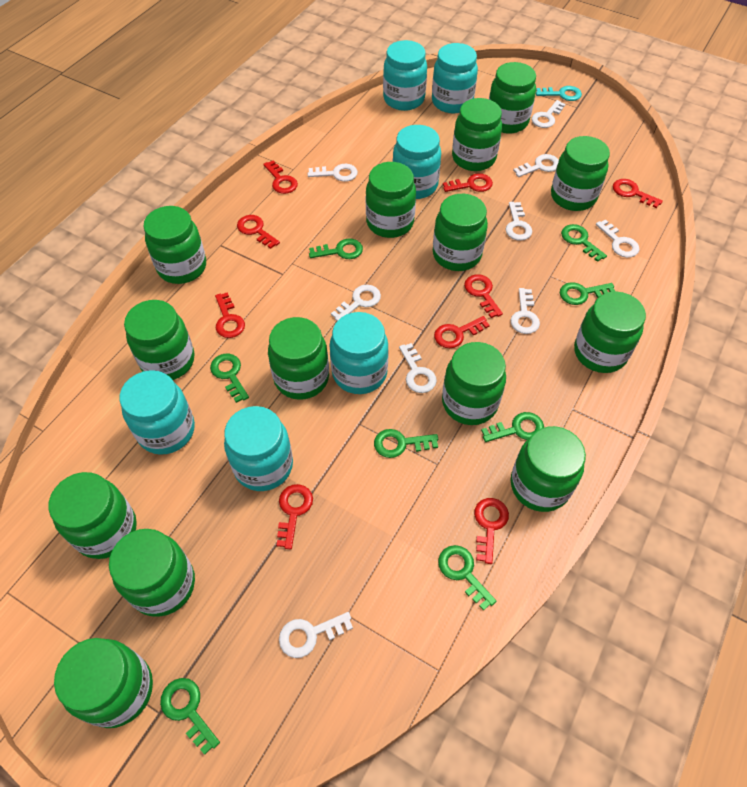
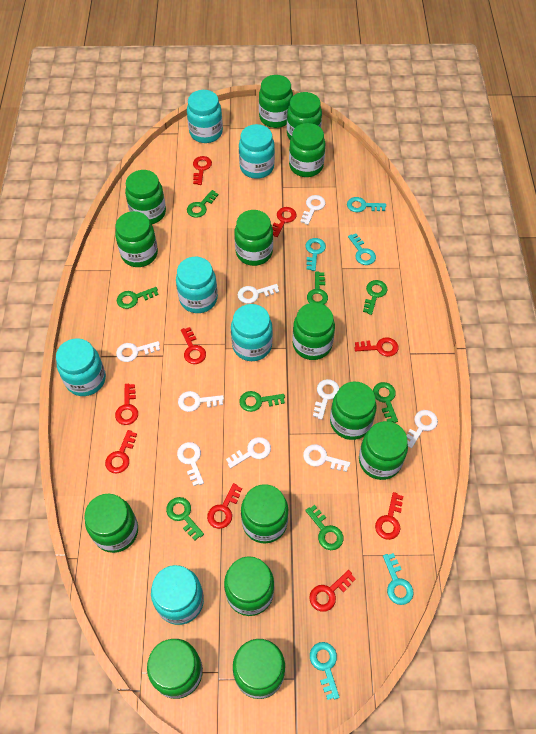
turquoise key: [536,86,582,101] = 1 -> [305,238,326,271] [310,642,340,700] [347,197,386,212] [348,234,376,265] [383,553,414,605] = 5

